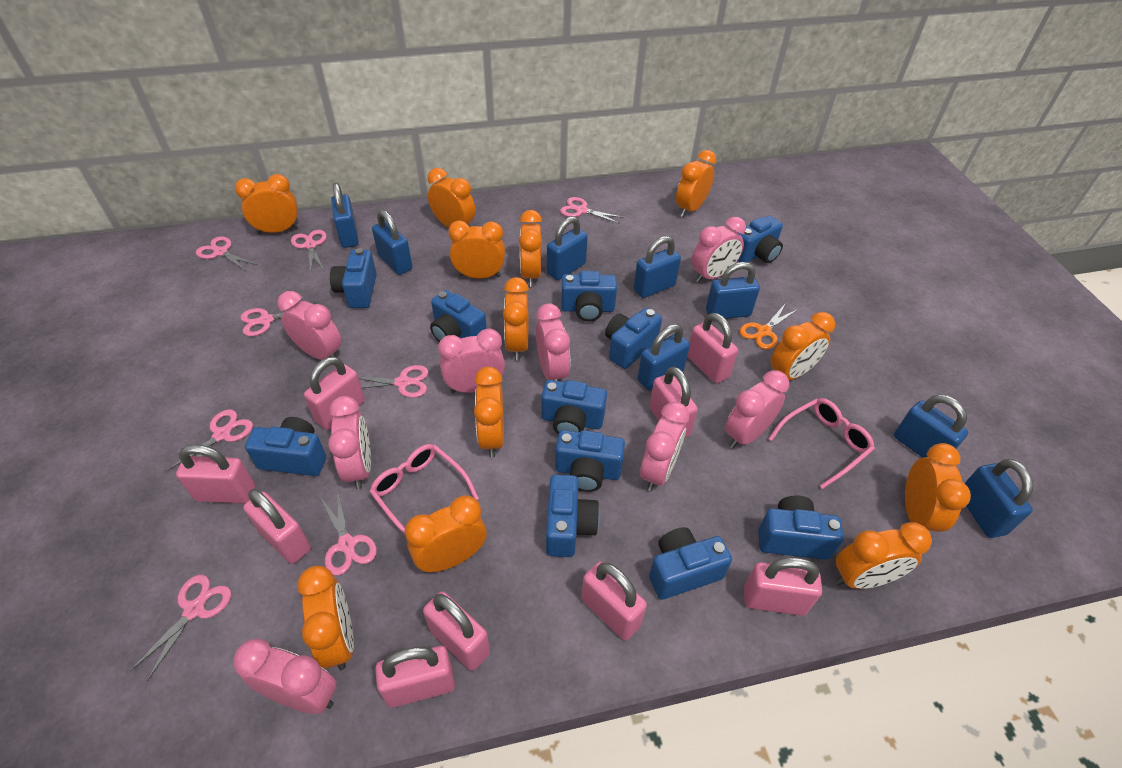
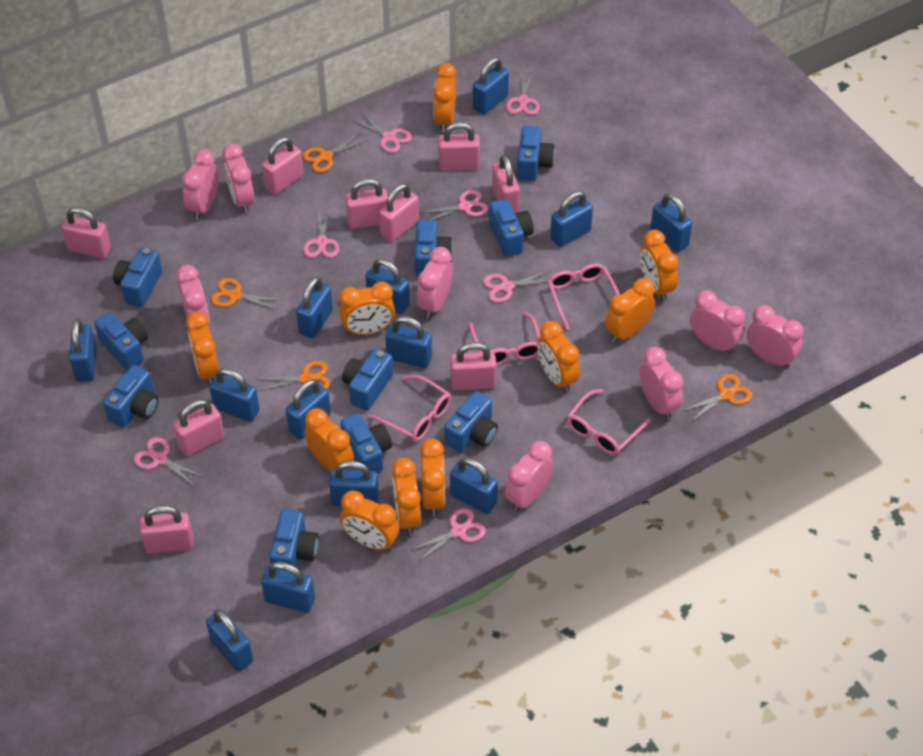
blue camera: [245,417,326,476] [330,248,377,308] [430,290,487,342] [541,380,607,434] [546,474,600,557] [555,430,625,492] [561,271,617,321] [605,308,662,369] [649,527,732,600] [737,216,783,263] [758,495,844,560] = 11 -> [94,312,148,371] [103,365,159,428] [113,248,162,307] [269,509,319,567] [340,413,392,473] [342,349,393,411] [415,220,453,277] [444,391,498,453] [489,199,534,257] [517,126,555,181] = 10
blue padlock: [331,183,359,248] [372,209,412,275] [547,216,588,280] [633,236,681,298] [637,324,690,391] [706,262,760,319] [894,394,968,458] [964,459,1033,538] = 8 -> [69,319,97,382] [206,609,253,672] [209,368,260,422] [261,562,315,613] [286,379,331,440] [296,276,333,338] [329,461,379,506] [365,259,410,314] [385,316,432,368] [450,458,498,514] [473,58,509,115] [550,191,593,247] [650,193,692,252] = 13
orange clock: [235,174,299,234] [297,566,354,670] [405,495,487,572] [428,168,475,228] [448,221,505,279] [474,367,504,457] [503,277,529,360] [519,210,542,287] [676,150,716,217] [771,312,835,380] [835,522,932,589] [905,443,971,532] = 12 -> [186,312,219,385] [304,408,354,472] [339,282,395,335] [340,490,400,551] [392,458,421,535] [420,439,445,516] [433,63,457,132] [537,321,580,393] [605,278,655,343] [640,230,679,301] = 10
orange scissors: [739,304,798,350] = 1 -> [211,278,281,310] [258,361,330,391] [303,134,367,172] [682,374,752,421] = 4
pink glasses: [369,444,479,536] [768,398,875,489] = 2 -> [368,375,451,442] [469,312,541,366] [547,263,619,330] [567,389,650,455] = 4
pink scissors: [130,575,231,681] [166,409,253,480] [196,236,258,272] [241,302,317,336] [291,230,327,274] [321,492,377,575] [358,365,429,398] [560,197,624,224] = 8 -> [134,437,204,487] [304,206,339,258] [351,112,412,153] [411,508,486,562] [421,190,488,220] [483,271,550,303] [506,70,540,115] = 7

